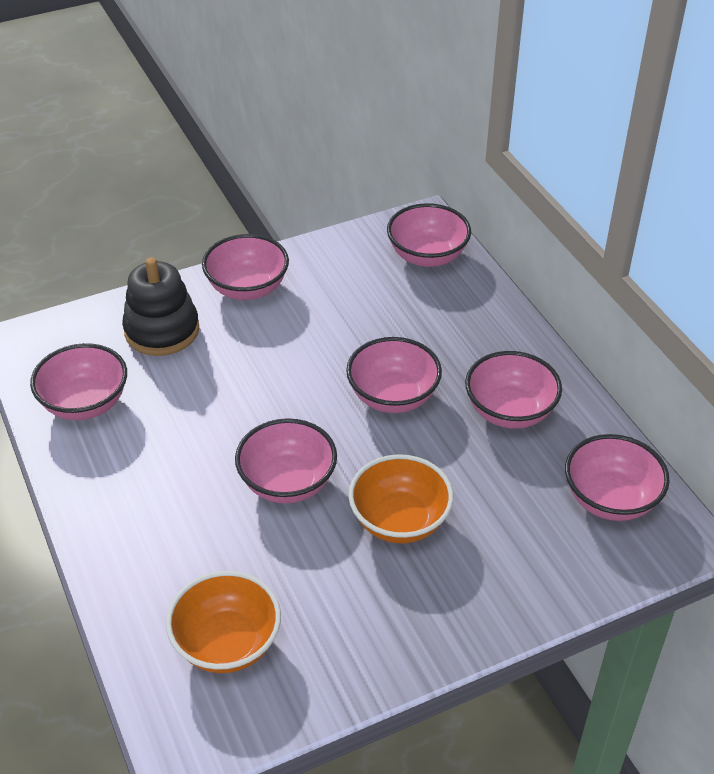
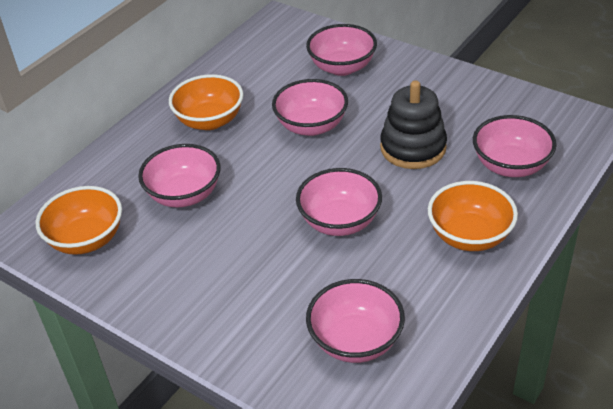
orange bowl: [166,571,281,673] [349,454,454,543] = 2 -> [36,186,122,255] [169,74,243,130] [428,181,518,251] = 3
pink bowl: [30,343,127,420] [202,234,289,300] [235,418,337,504] [346,337,442,413] [387,203,471,267] [465,351,562,429] [565,434,670,521] = 7 -> [138,144,221,207] [272,79,348,136] [296,168,382,236] [306,24,377,76] [306,279,405,363] [473,115,556,177] = 6

